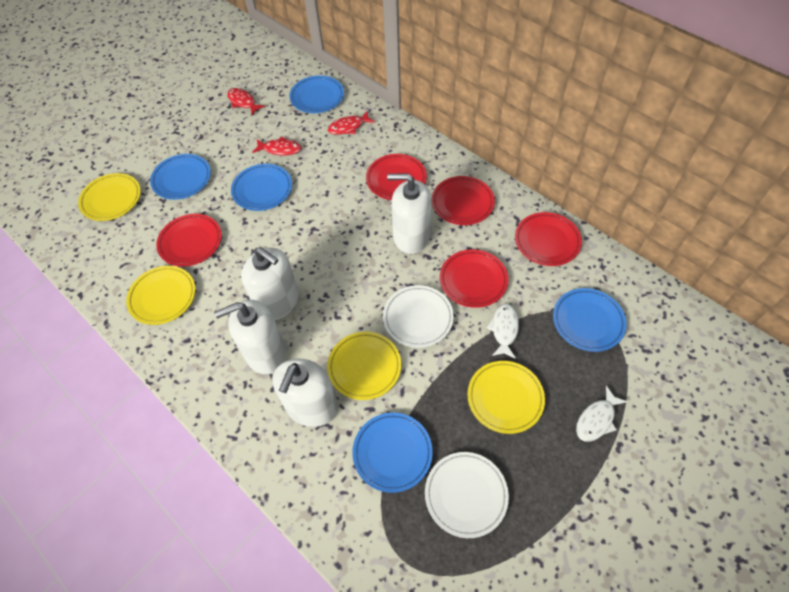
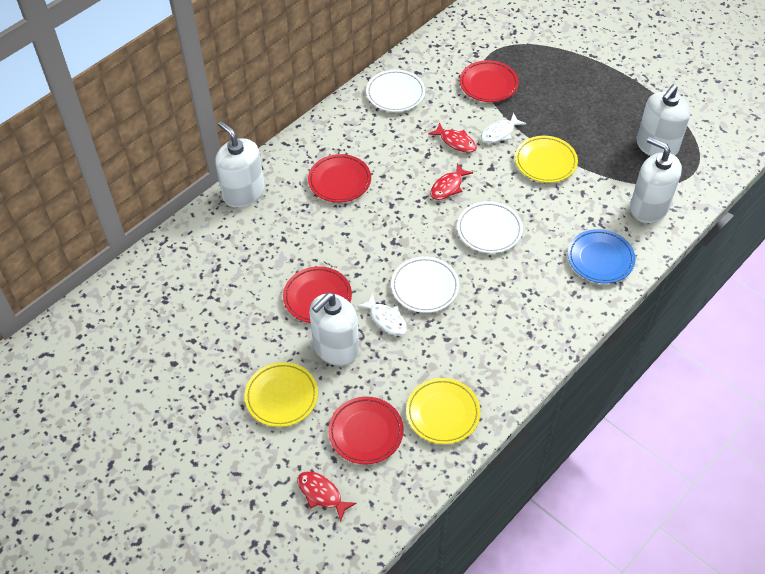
blue plate: [150,154,211,200] [231,164,292,211] [289,75,344,113] [352,413,433,493] [553,288,627,352] = 5 -> [568,229,636,283] = 1
red plate: [156,214,222,267] [366,154,427,200] [432,176,495,225] [440,250,508,308] [515,212,582,266] = 5 -> [283,266,352,323] [308,154,371,203] [328,397,404,464] [460,60,519,102] = 4
white plate: [383,285,454,348] [425,452,509,538] = 2 -> [366,69,425,112] [391,257,459,313] [457,201,523,253] = 3
yellow plate: [78,173,141,221] [126,266,196,325] [327,332,401,400] [467,361,545,434] = 4 -> [245,362,318,427] [406,378,481,444] [515,136,578,183] = 3

